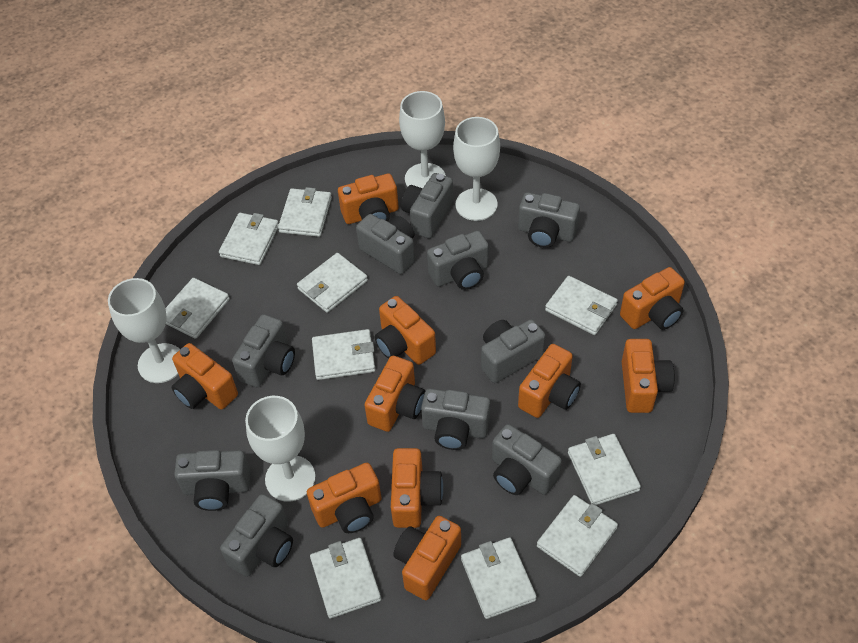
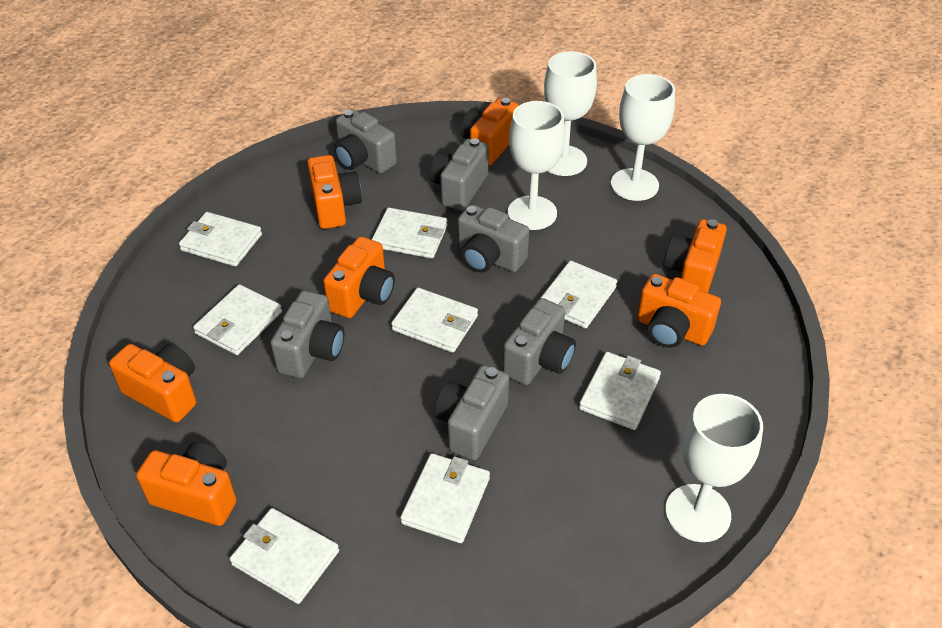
grey camera: [174,450,251,511] [220,494,293,577] [232,314,295,388] [356,214,415,274] [401,173,453,239] [421,388,490,450] [427,231,489,290] [481,319,545,383] [492,424,562,495] [518,192,580,248] = 10 -> [270,290,344,378] [334,109,397,174] [430,138,489,211] [434,365,509,460] [458,204,529,273] [503,298,576,385] = 6
orange camera: [172,343,238,409] [307,463,382,533] [338,173,399,224] [365,356,425,432] [375,296,436,365] [391,448,443,528] [393,516,461,600] [518,344,581,418] [620,267,685,330] [622,339,674,413] = 10 -> [109,344,196,422] [136,442,237,526] [307,155,362,229] [323,236,395,318] [461,98,519,166] [637,274,721,348] [663,219,727,293] = 7
white wallet: [165,278,230,339] [219,213,279,265] [278,187,332,237] [297,253,368,313] [310,538,381,619] [312,329,376,380] [461,537,537,619] [537,495,618,577] [545,276,618,335] [568,434,641,505] = 10 -> [179,212,262,267] [193,284,282,355] [230,508,339,604] [372,208,448,259] [391,288,478,353] [400,453,490,543] [541,261,617,328] [579,352,661,430] = 8

